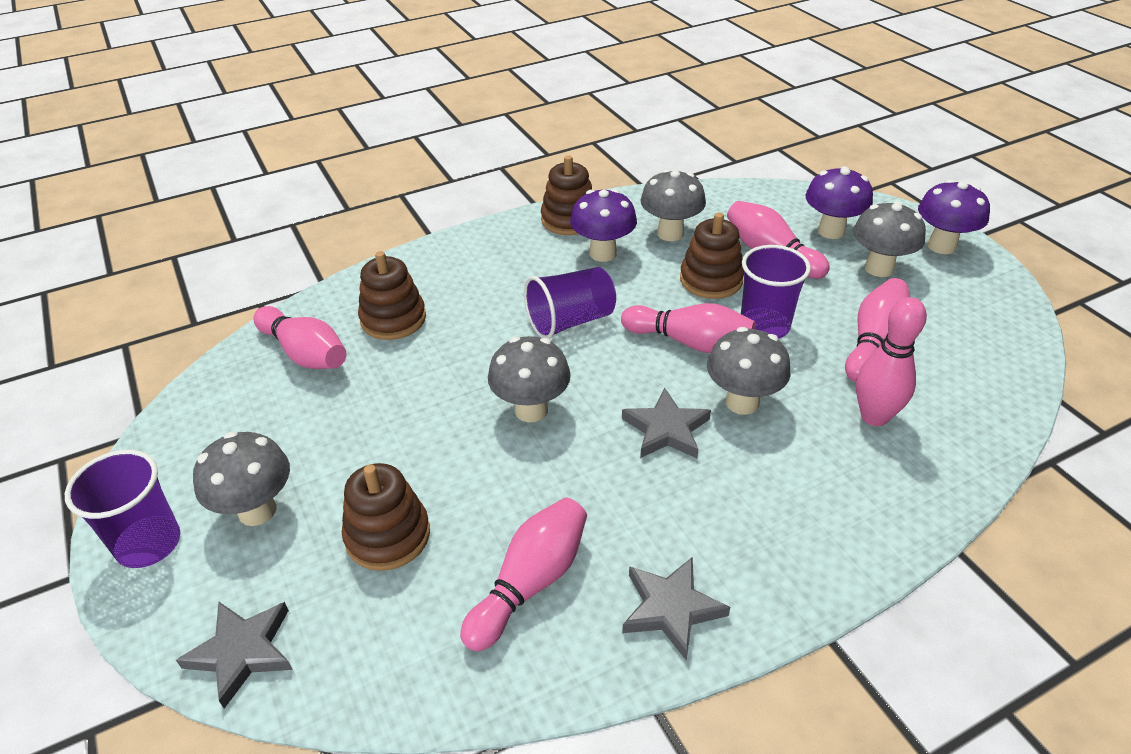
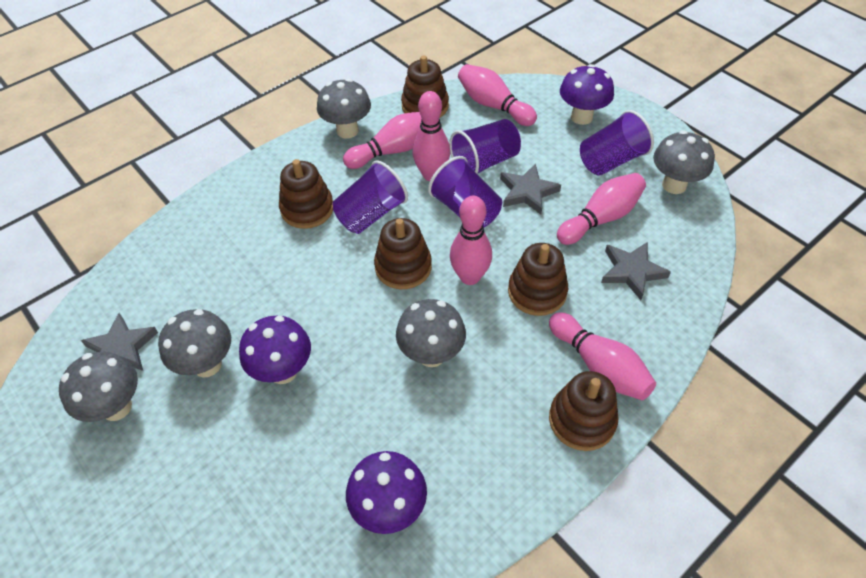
brown stacking toy: [342,463,430,571] [358,251,426,340] [541,155,592,235] [680,213,744,299] = 4 -> [279,159,333,229] [374,218,432,289] [401,55,449,118] [508,243,568,316] [549,371,619,451] = 5
purple cup: [65,450,181,568] [524,267,616,339] [741,245,811,339] = 3 -> [332,160,408,234] [428,156,502,228] [449,119,521,174] [580,110,654,176] = 4

